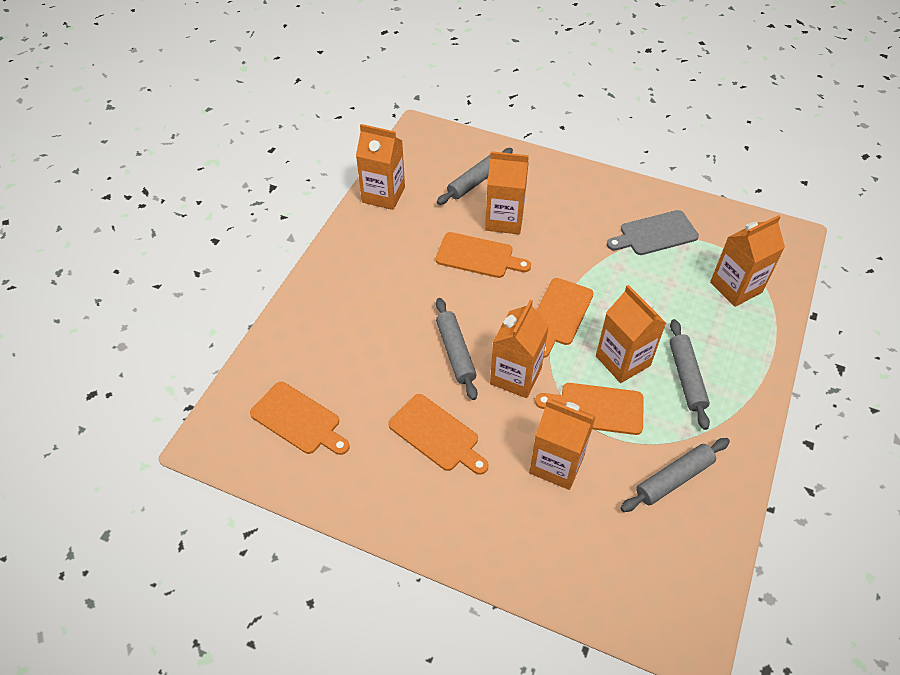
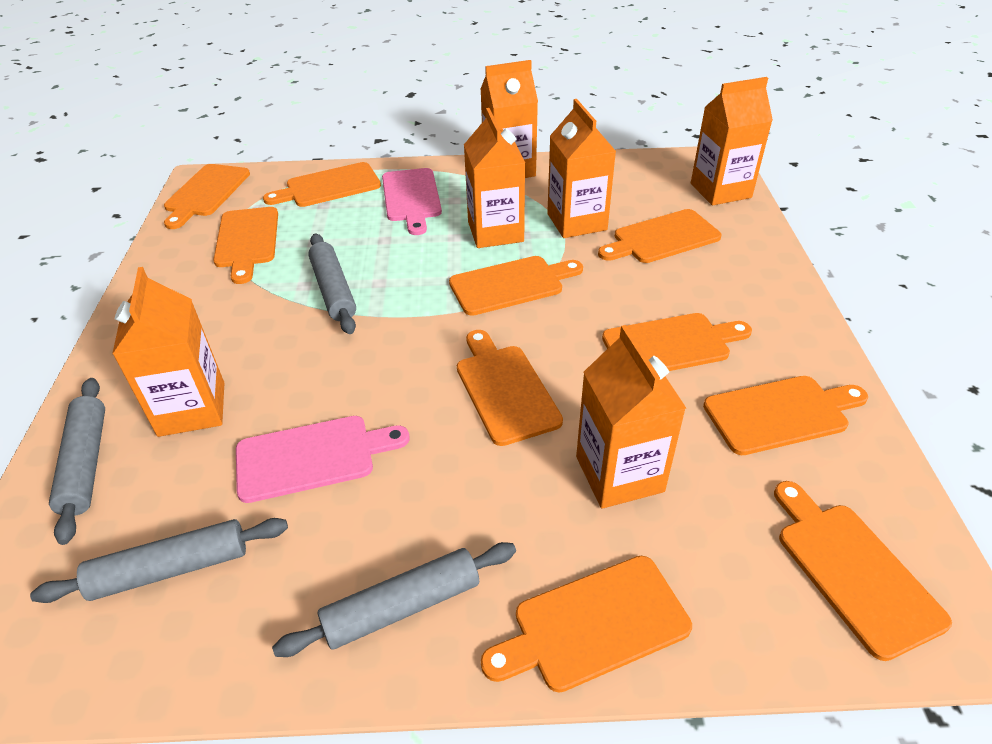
grey cutting board: [607,210,699,255] = 1 -> none = 0
orange cutting board: [250,382,350,455] [389,394,489,475] [436,232,531,278] [535,383,644,435] [536,278,594,358] = 5 -> [164,164,250,229] [213,207,278,284] [263,162,381,207] [449,256,583,316] [457,330,563,446] [481,556,692,693] [598,209,722,263] [602,313,752,371] [703,376,868,455] [774,481,952,661] = 10
pink cutting board: none = 0 -> [236,416,409,503] [382,168,442,235] = 2

